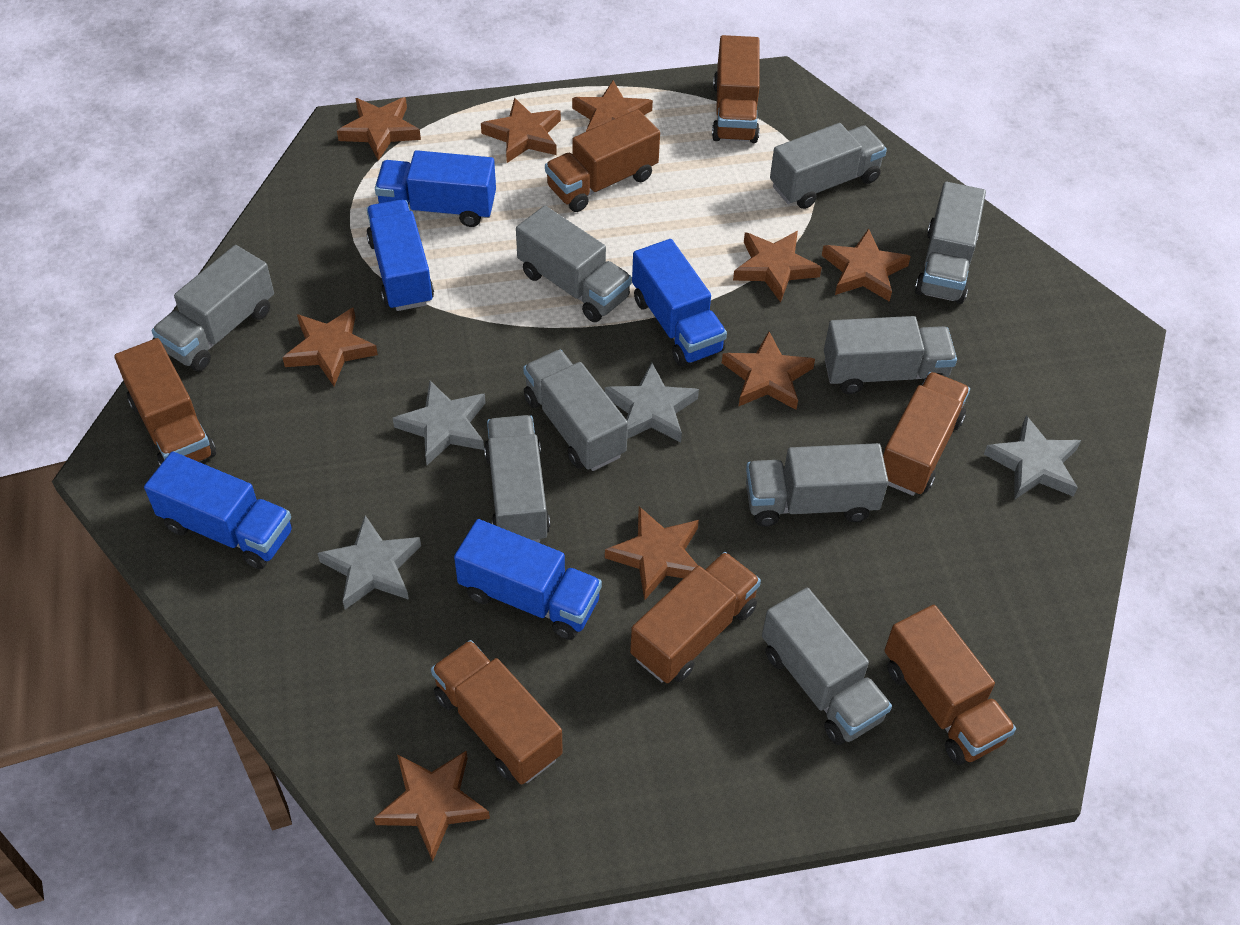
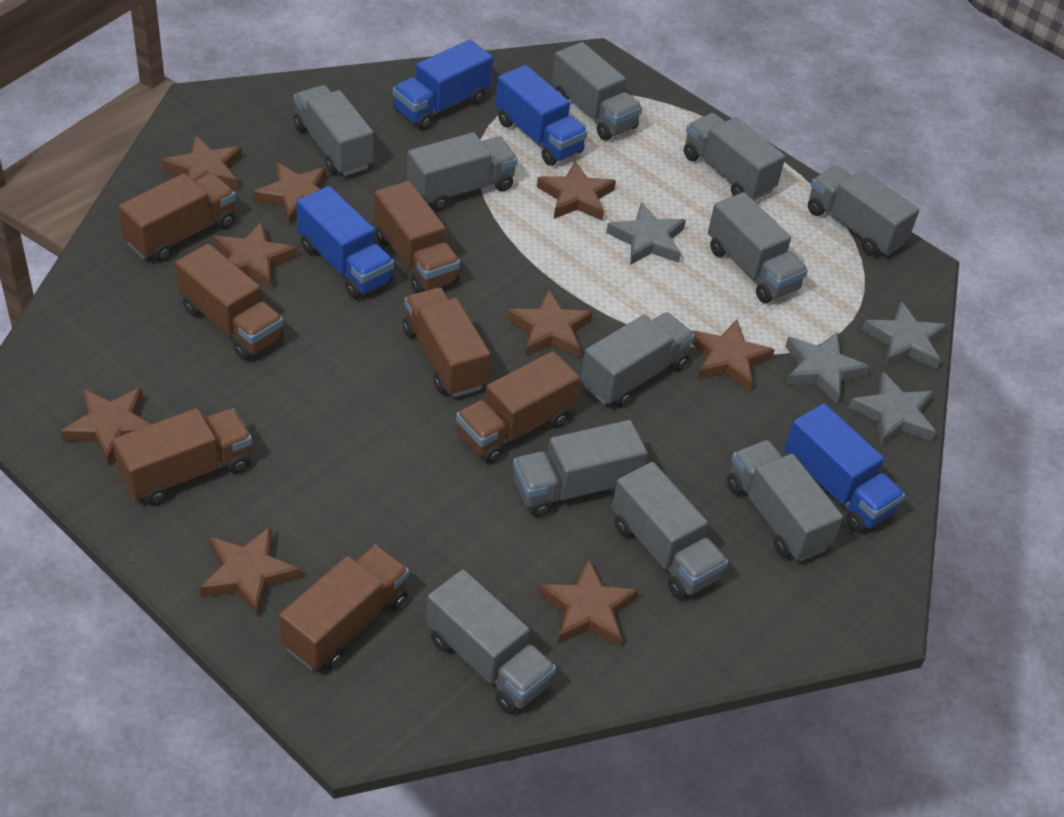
blue truck: [144,452,292,569] [366,199,434,311] [375,150,496,227] [454,519,602,640] [632,239,727,367] = 5 -> [296,186,394,299] [393,40,493,130] [495,65,588,166] [785,404,905,533] = 4
grey truck: [152,245,274,371] [484,415,550,543] [516,206,632,322] [523,350,628,471] [746,443,888,527] [762,588,892,745] [770,123,887,209] [824,316,957,394] [915,182,986,304] = 9 -> [293,85,374,176] [406,132,518,211] [426,569,556,714] [513,420,648,517] [552,42,642,141] [581,312,694,407] [611,462,728,599] [684,113,786,201] [708,192,808,303] [727,440,843,561] [808,166,919,256] = 11

